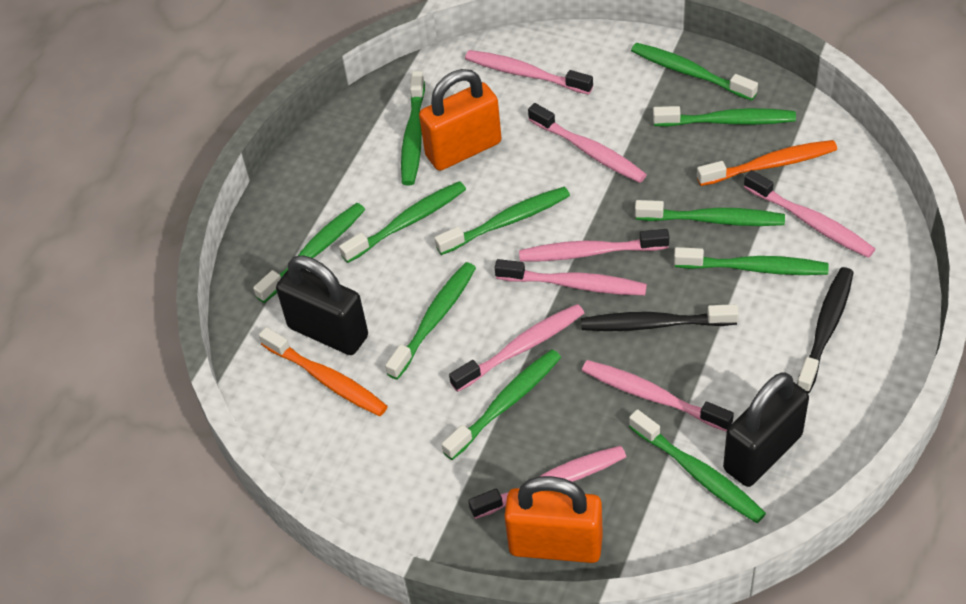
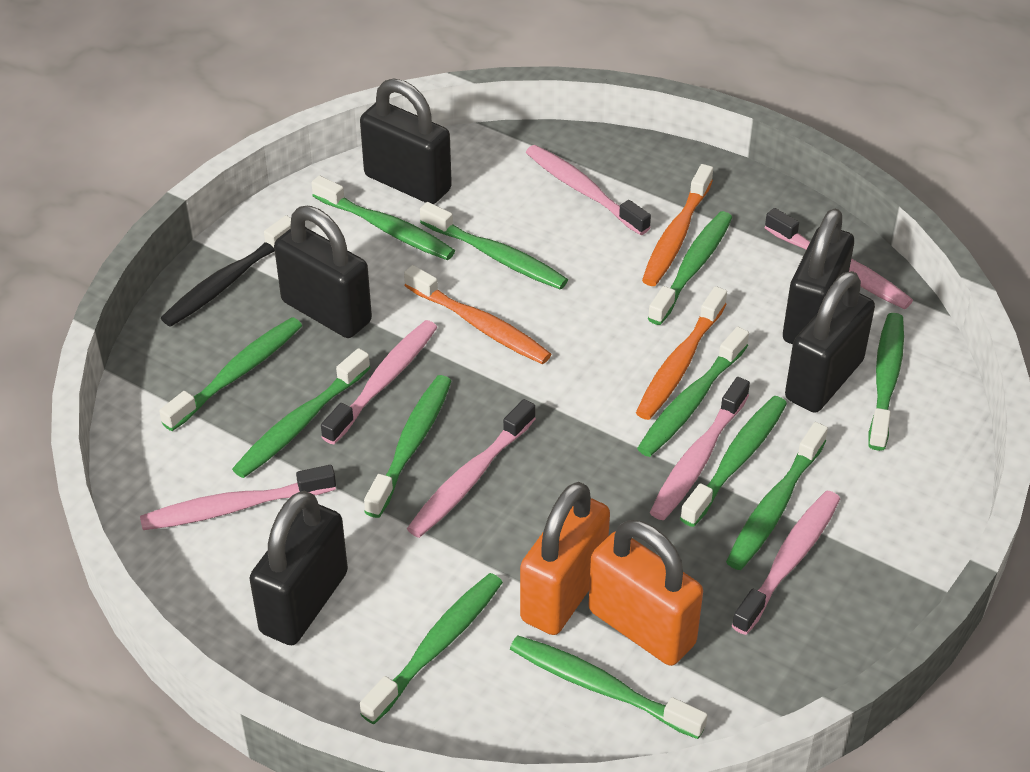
black padlock: [276,255,368,355] [723,372,809,487] = 2 -> [249,491,348,645] [274,206,372,338] [360,79,452,204] [783,208,854,344] [785,271,875,413] = 5
black toothbrush: [581,304,739,331] [797,267,854,393] = 2 -> [161,215,291,327] = 1
green toothbrush: [253,203,365,303] [339,181,466,263] [385,262,476,380] [401,71,425,185] [434,187,570,255] [442,349,561,460] [629,409,766,523] [631,43,758,101] [635,200,785,226] [653,106,796,127] [674,247,829,275] = 11 -> [159,317,302,431] [232,348,371,478] [311,175,455,260] [360,573,503,724] [364,375,451,518] [420,202,568,289] [510,636,708,739] [637,326,749,457] [648,211,732,325] [680,396,787,527] [726,422,828,570] [868,313,904,451] = 12
orange toothbrush: [259,327,388,416] [697,140,837,186] = 2 -> [404,265,551,364] [636,286,727,420] [642,164,713,286] = 3
pink toothbrush: [449,304,584,392] [465,50,593,95] [468,446,626,519] [495,259,647,295] [519,229,669,262] [528,103,647,183] [582,360,734,432] [744,170,875,258] = 8 -> [140,465,336,530] [321,320,437,444] [407,399,536,538] [526,145,651,235] [650,377,750,520] [731,491,840,635] [765,208,913,309] = 7

